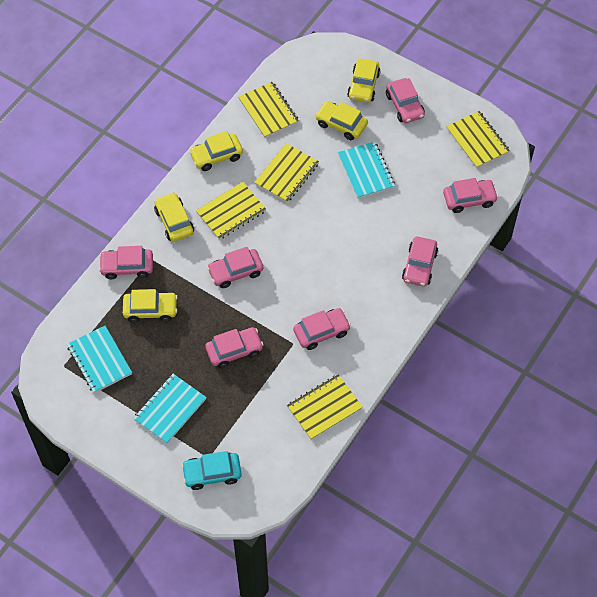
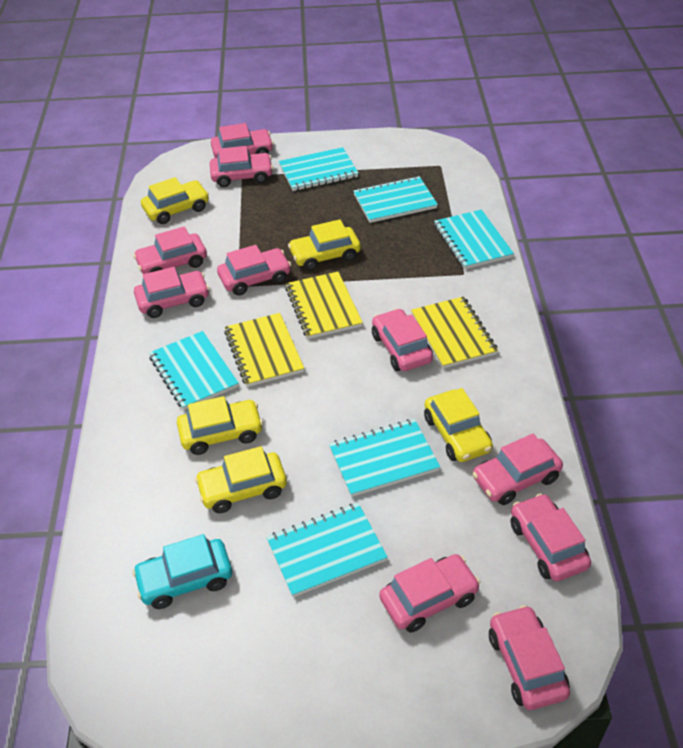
pink car: [99,246,153,279] [205,327,263,368] [207,247,263,288] [293,308,351,350] [386,78,425,123] [402,237,438,287] [443,178,498,213] = 7 -> [133,226,207,274] [134,267,209,318] [210,146,273,187] [211,123,274,158] [217,245,291,296] [372,308,433,371] [379,554,480,633] [472,434,563,505] [489,605,570,710] [510,493,591,581] = 10
turquoise notebook: [67,326,132,393] [133,374,207,444] [338,142,395,199] = 3 -> [149,331,239,410] [266,503,388,597] [279,147,359,191] [329,419,440,497] [353,176,438,223] [434,210,514,269] = 6
yellow notebook: [196,182,266,240] [239,82,299,138] [254,143,319,203] [287,374,363,440] [446,111,510,169] = 5 -> [224,313,304,387] [285,272,363,339] [411,296,498,368] = 3

